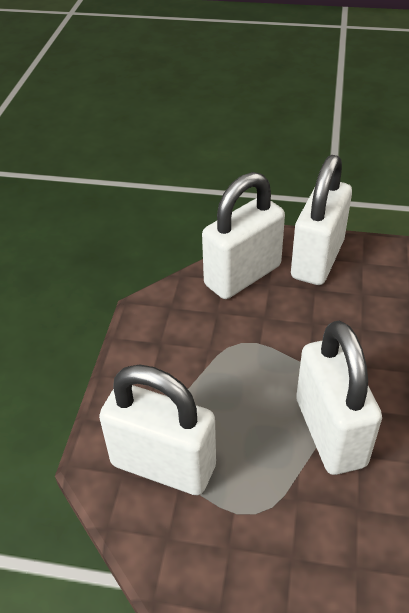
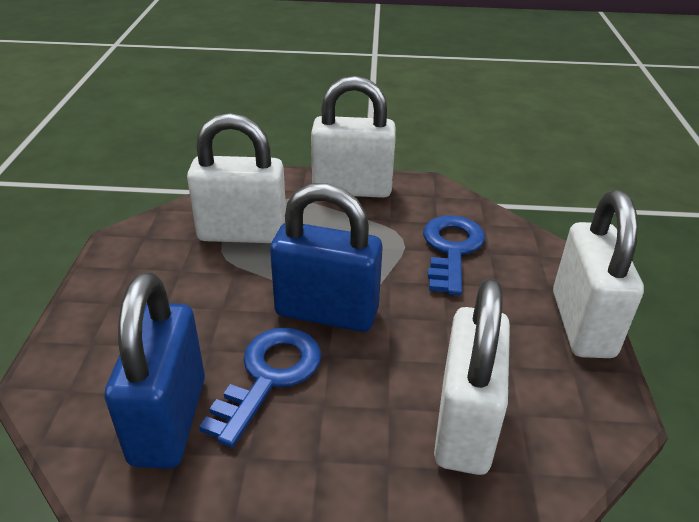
blue key: none = 0 -> [199,327,321,447] [423,215,485,295] = 2
blue padlock: none = 0 -> [104,272,205,469] [270,183,383,332] = 2

